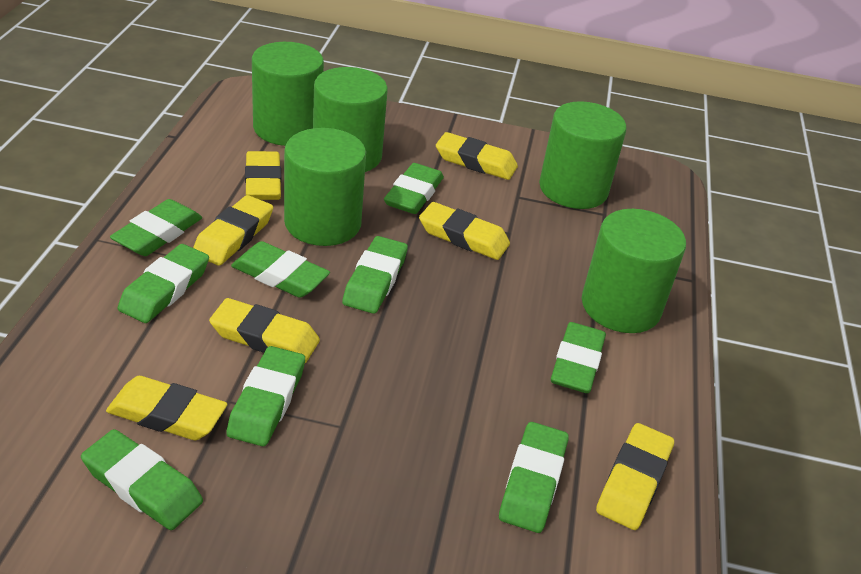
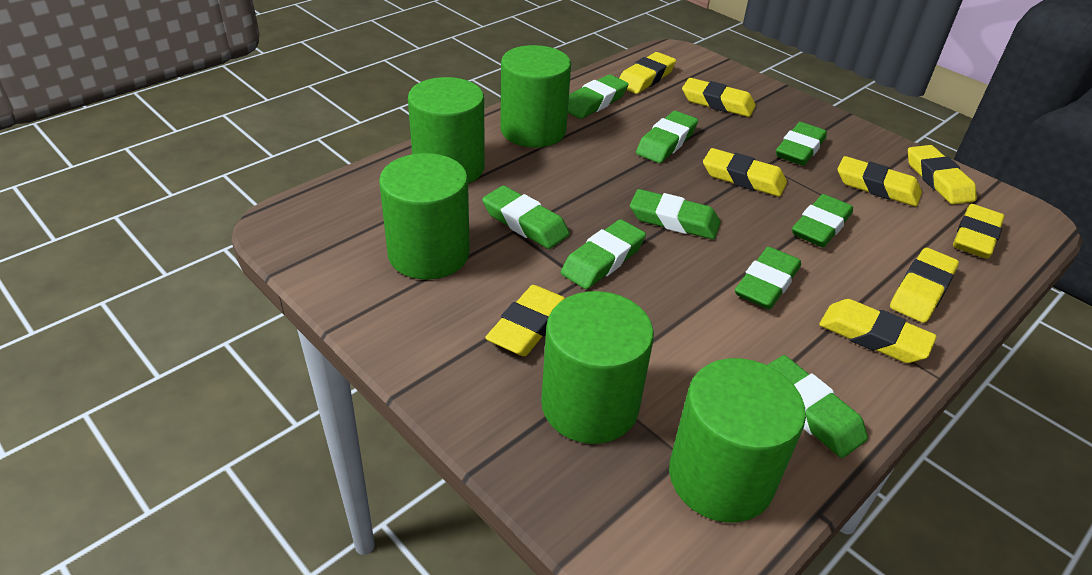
yellow eraser: [106,376,227,440] [193,195,273,265] [209,298,320,363] [245,151,281,200] [419,202,510,260] [436,132,518,180] [596,423,674,530] = 7 -> [485,285,566,356] [619,52,676,94] [682,78,756,117] [703,148,787,197] [819,299,937,363] [838,156,922,207] [890,248,959,323] [908,145,977,204] [953,204,1005,259] = 9

